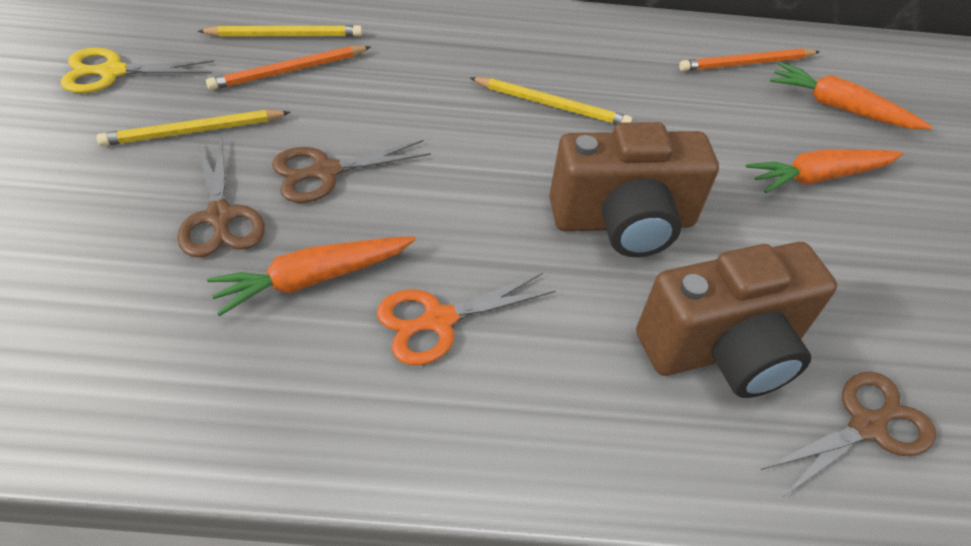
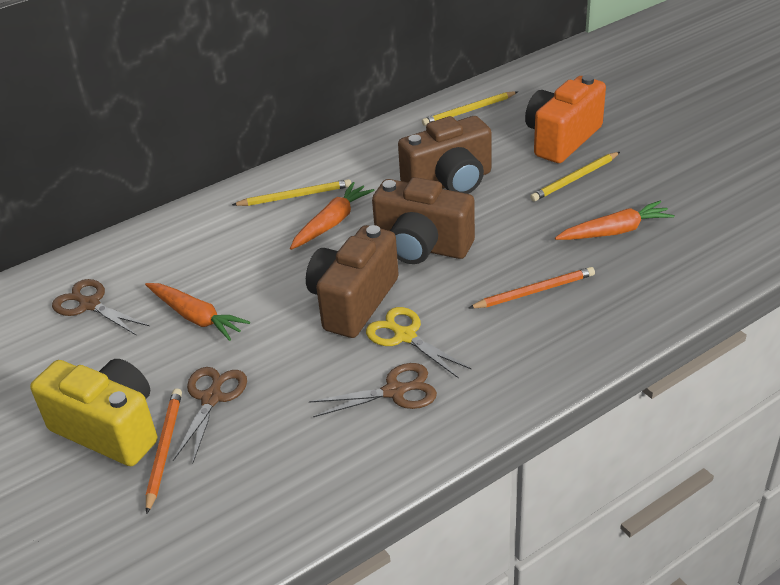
brown camera: [549,122,719,257] [636,242,837,398] = 2 -> [306,225,399,338] [372,177,475,264] [398,116,492,194] = 3
orange camera: none = 0 -> [525,75,606,163] = 1
orange scissors: [377,273,556,365] = 1 -> none = 0
yellow camera: none = 0 -> [30,359,157,466] = 1

